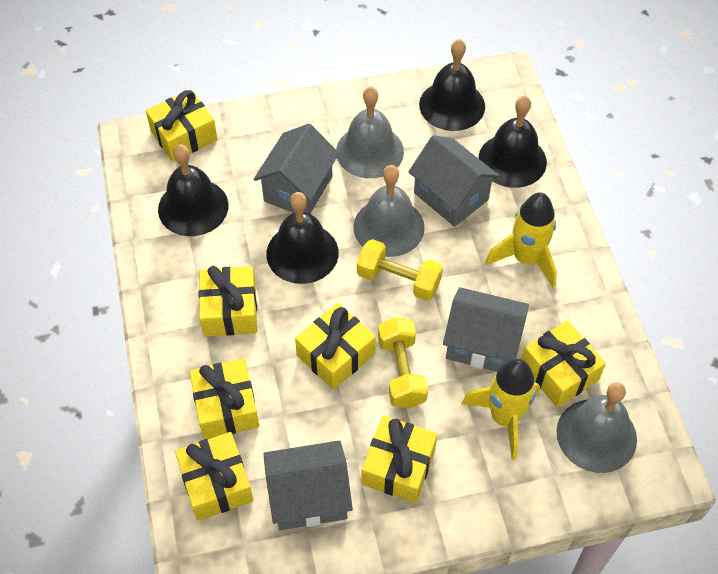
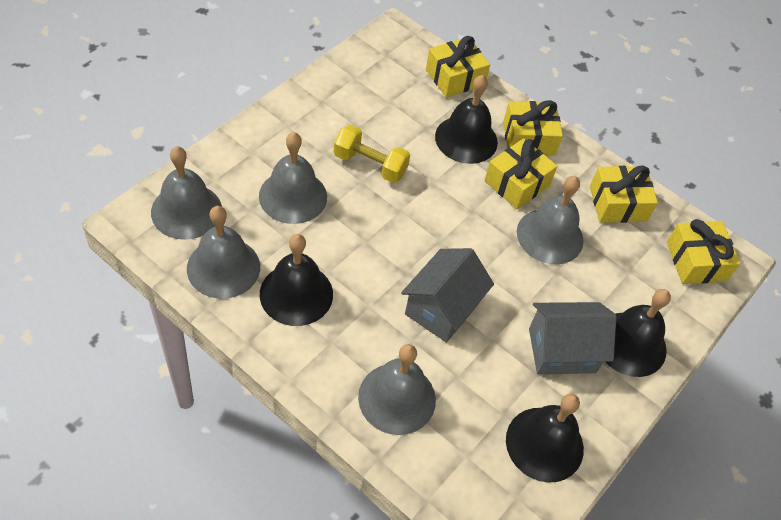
grey bell: [336,86,404,178] [353,165,425,257] [556,382,637,473] = 3 -> [151,146,222,240] [187,206,260,299] [259,132,327,224] [358,344,436,435] [517,176,583,264] = 5
grey house: [253,124,339,213] [264,441,353,530] [408,135,500,227] [443,287,529,372] = 4 -> [401,248,494,343] [529,302,617,374] = 2
yellow dumbbell: [357,239,443,301] [378,317,428,408] = 2 -> [334,125,410,183] = 1
yellow gift: [146,89,218,162] [175,432,253,521] [190,359,259,439] [199,266,257,337] [295,303,376,390] [362,415,438,503] [522,320,606,407] = 7 -> [426,36,490,98] [484,138,557,209] [503,100,563,156] [590,165,658,223] [667,219,740,284] = 5
yellow rocket: [462,359,540,460] [485,192,557,288] = 2 -> none = 0

